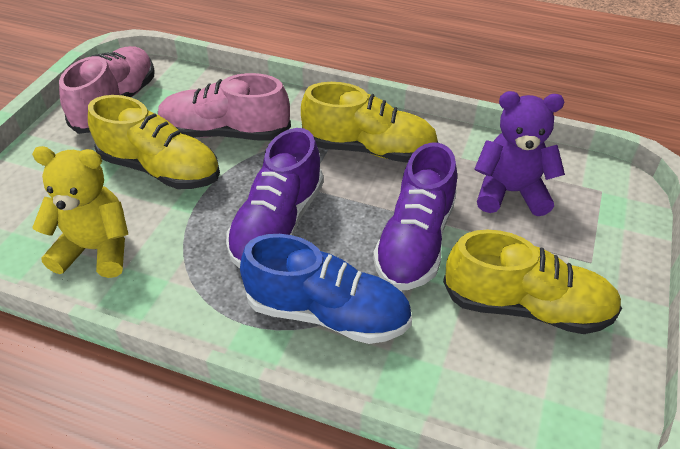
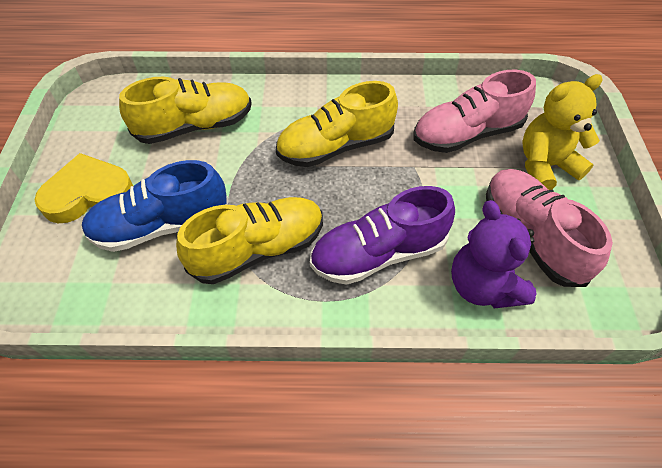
purple shoe: [226,128,324,268] [373,142,457,290] = 2 -> [310,186,455,285] = 1
yellow heart: none = 0 -> [35,153,133,223] = 1

